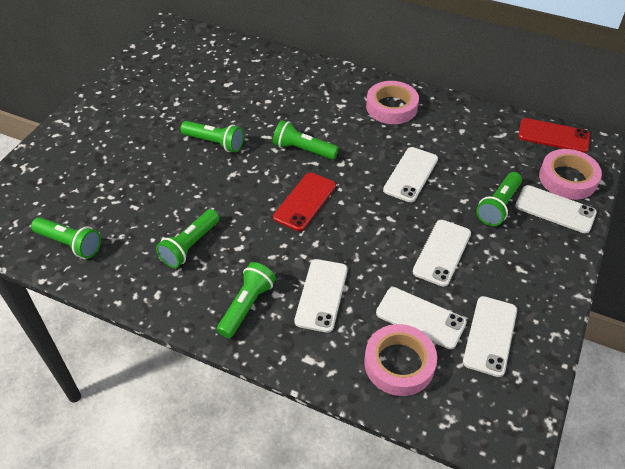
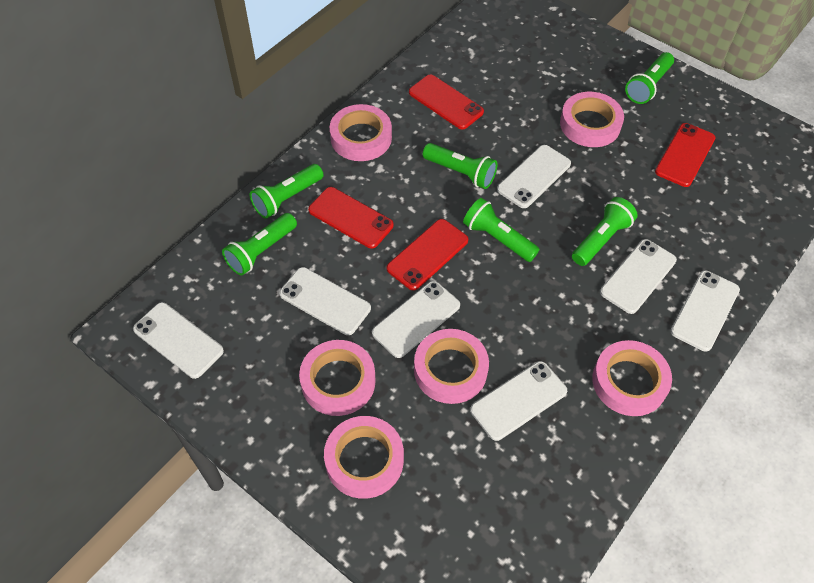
pink tape: [364,324,437,396] [366,81,419,124] [539,149,602,200] = 3 -> [299,340,375,416] [324,416,404,499] [330,104,392,161] [414,329,489,404] [560,92,624,147] [592,340,672,416] = 6
red phone: [273,173,336,231] [518,118,590,153] = 2 -> [308,187,394,249] [387,219,468,290] [409,74,484,130] [655,123,716,187] = 4
white phone: [294,259,348,333] [376,287,467,349] [383,147,438,202] [413,220,471,287] [463,296,517,377] [515,185,597,233] = 6 -> [133,302,224,379] [279,267,371,335] [372,281,460,358] [470,361,567,441] [497,145,571,208] [600,239,677,314] [671,270,740,352] = 7

